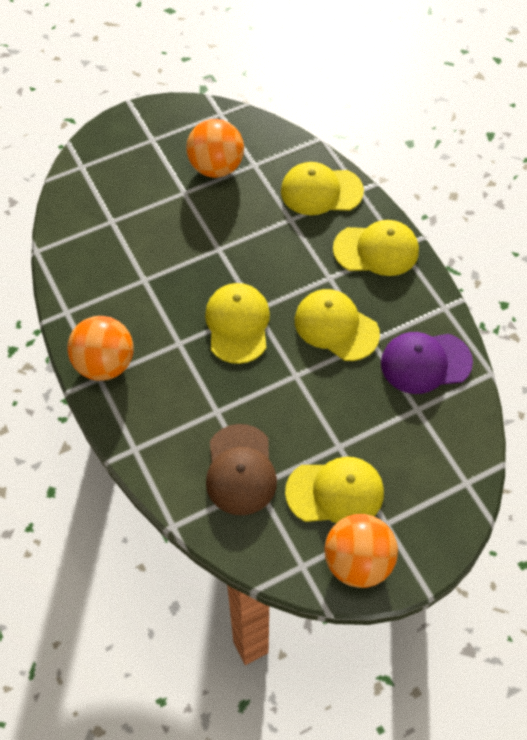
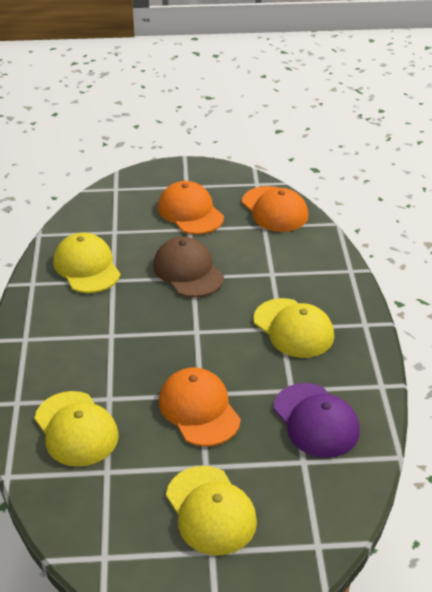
orange ball: [67,316,134,381] [186,119,244,178] [325,514,398,588] = 3 -> none = 0
orange cap: none = 0 -> [158,181,224,235] [159,367,241,447] [242,186,308,232] = 3
yellow cap: [205,283,270,364] [281,162,364,215] [285,457,384,523] [295,289,380,361] [333,220,419,276] = 5 -> [34,391,119,467] [53,233,120,293] [166,466,257,555] [253,298,334,358] = 4

